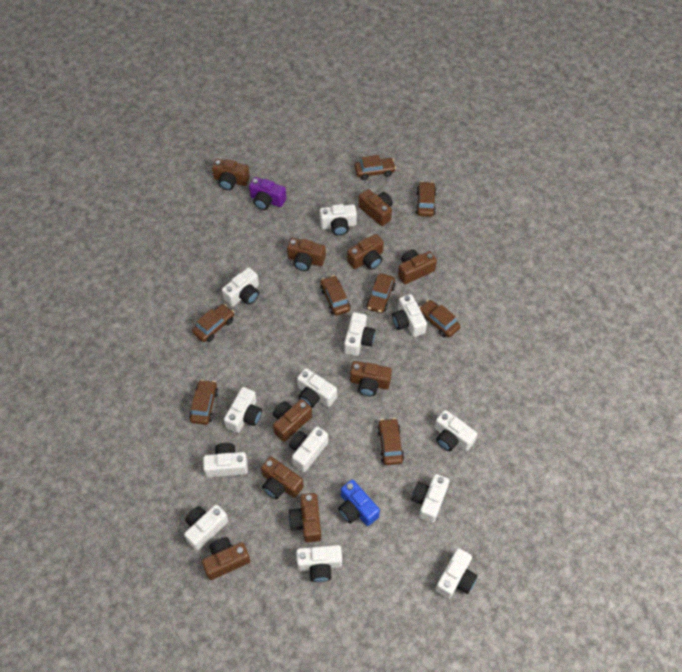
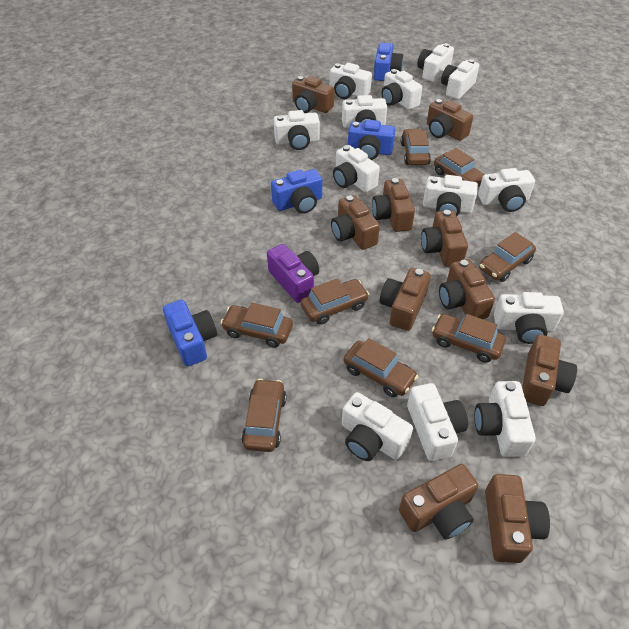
blue camera: [338,479,380,526] = 1 -> [163,300,217,366] [271,169,322,214] [348,120,395,160] [373,42,403,81] = 4

